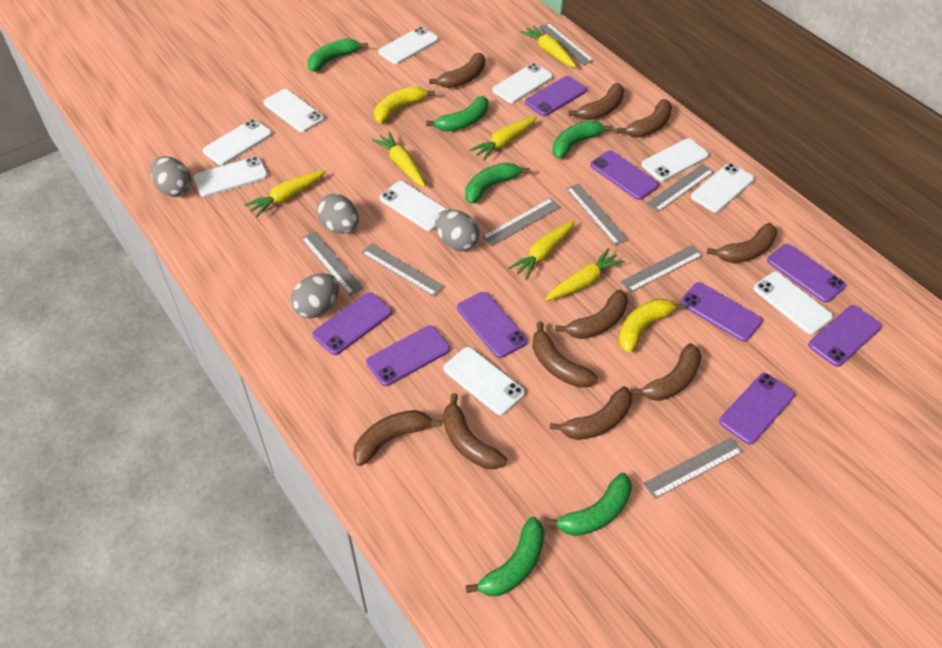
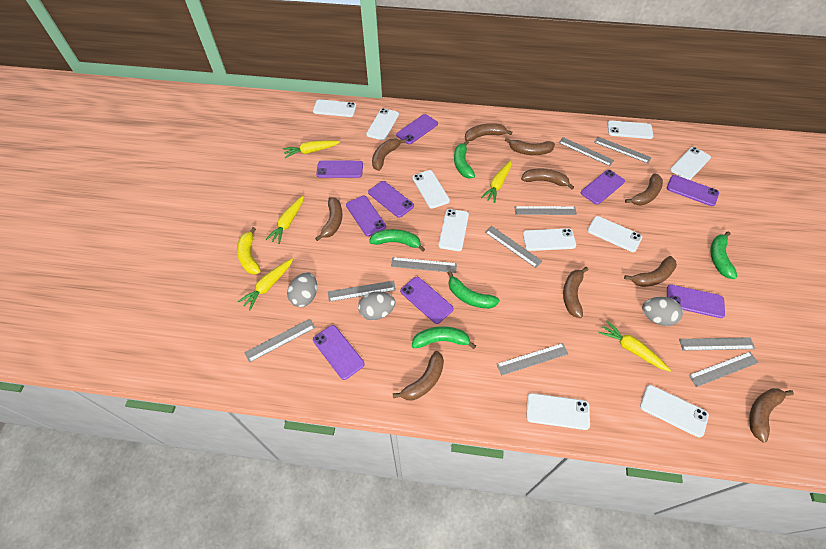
green banana: [308,38,368,72] [426,96,488,132] [465,162,530,204] [466,517,545,596] [545,473,632,536] [553,121,613,159] = 6 -> [369,229,425,252] [412,327,476,349] [448,271,500,309] [454,140,475,178] [710,231,737,279] = 5
grey egg: [150,156,191,197] [291,273,339,318] [317,194,359,234] [435,209,479,251] = 4 -> [287,272,317,307] [358,291,395,320] [642,297,683,326] = 3
grey ruler: [301,231,364,296] [361,243,444,297] [482,198,561,247] [538,23,594,65] [566,183,628,246] [620,245,703,293] [643,437,743,499] [646,164,714,212] = 8 -> [244,319,315,363] [328,280,396,302] [391,257,457,273] [485,226,542,268] [497,343,568,376] [514,206,577,215] [559,137,614,166] [594,137,651,163] [679,337,755,351] [688,352,759,387] = 10
yellow banana: [374,86,435,123] [619,298,685,353] = 2 -> [237,227,261,274] = 1
yellow carrot: [244,170,326,218] [372,132,426,187] [470,116,537,161] [508,220,575,280] [520,25,576,68] [545,248,625,301] = 6 -> [238,259,293,310] [266,196,304,244] [283,140,340,158] [481,161,512,203] [598,321,671,372] = 5

